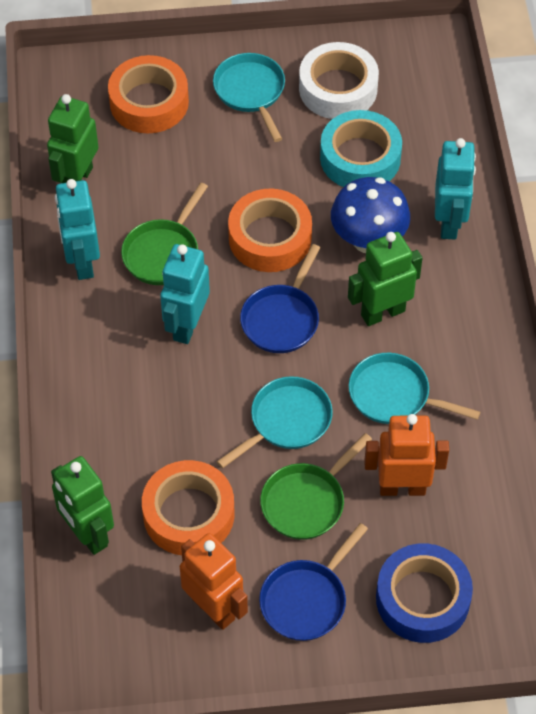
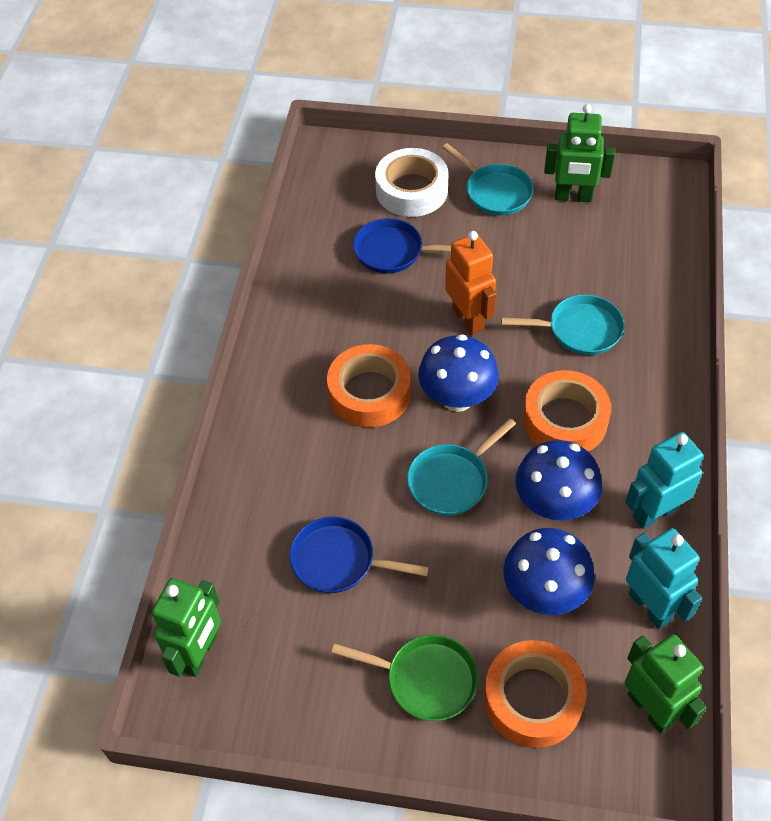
blue mushroom: [331,177,410,253] = 1 -> [418,334,499,412] [503,528,595,615] [515,440,602,521] = 3
blue tape: [376,543,473,643] = 1 -> none = 0
green pan: [121,183,208,285] [260,433,372,540] = 2 -> [331,635,478,721] = 1
orange robot: [180,533,248,630] [364,414,449,496] = 2 -> [445,231,496,335] = 1
turquoise robot: [55,179,100,280] [160,244,210,344] [435,138,476,239] = 3 -> [625,432,704,529] [626,528,702,629] = 2
turquoise tape: [320,110,402,187] = 1 -> none = 0

